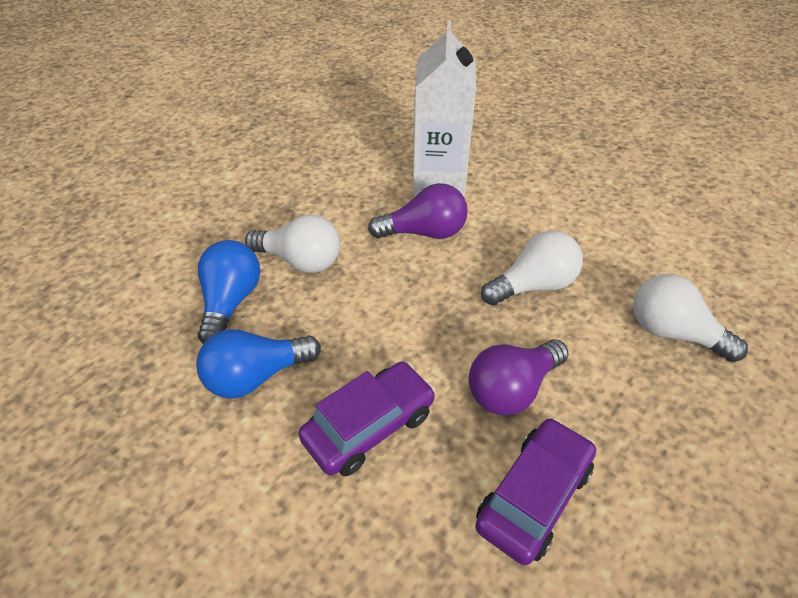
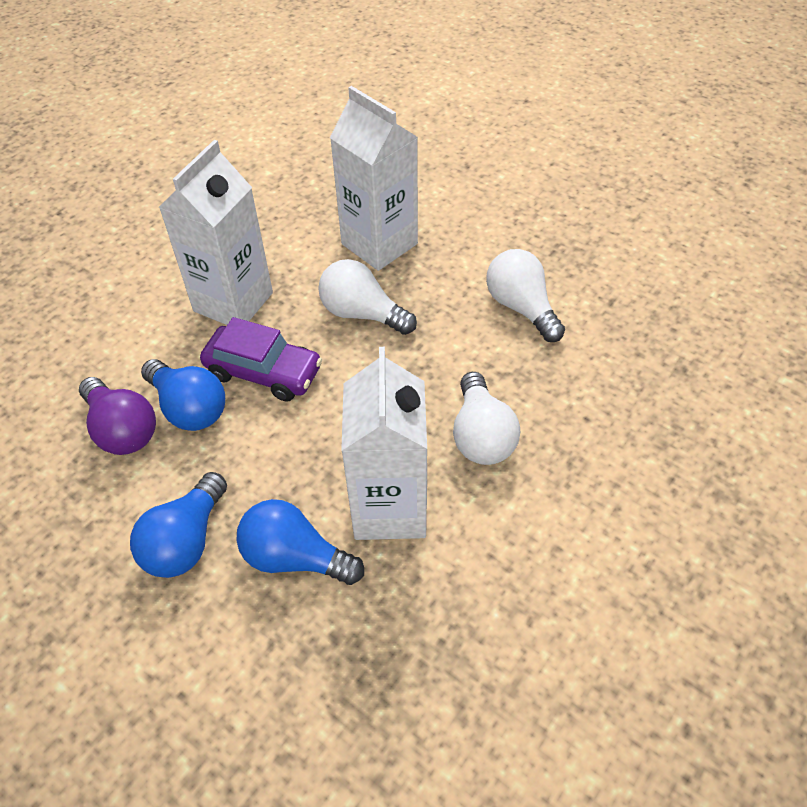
blue light bulb: [196,329,321,399] [198,240,261,344] = 2 -> [130,472,227,578] [141,359,225,431] [237,499,364,585] = 3
purple car: [299,361,436,476] [475,417,596,565] = 2 -> [200,317,322,402] = 1
purple light bulb: [368,183,468,239] [468,339,569,415] = 2 -> [79,377,156,455] = 1
white carton: [413,20,476,198] = 1 -> [159,140,273,325] [330,86,418,271] [341,347,427,540] = 3

